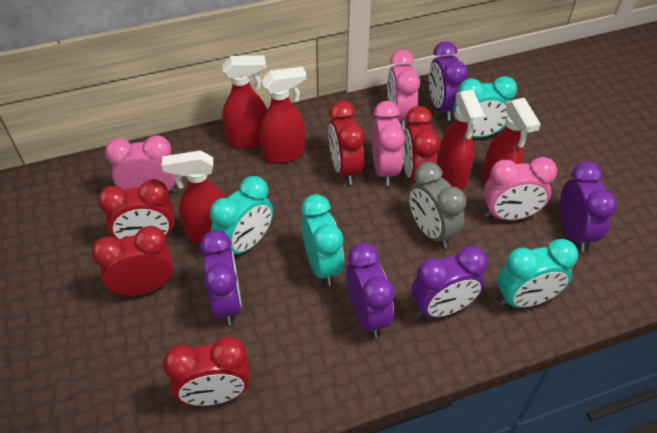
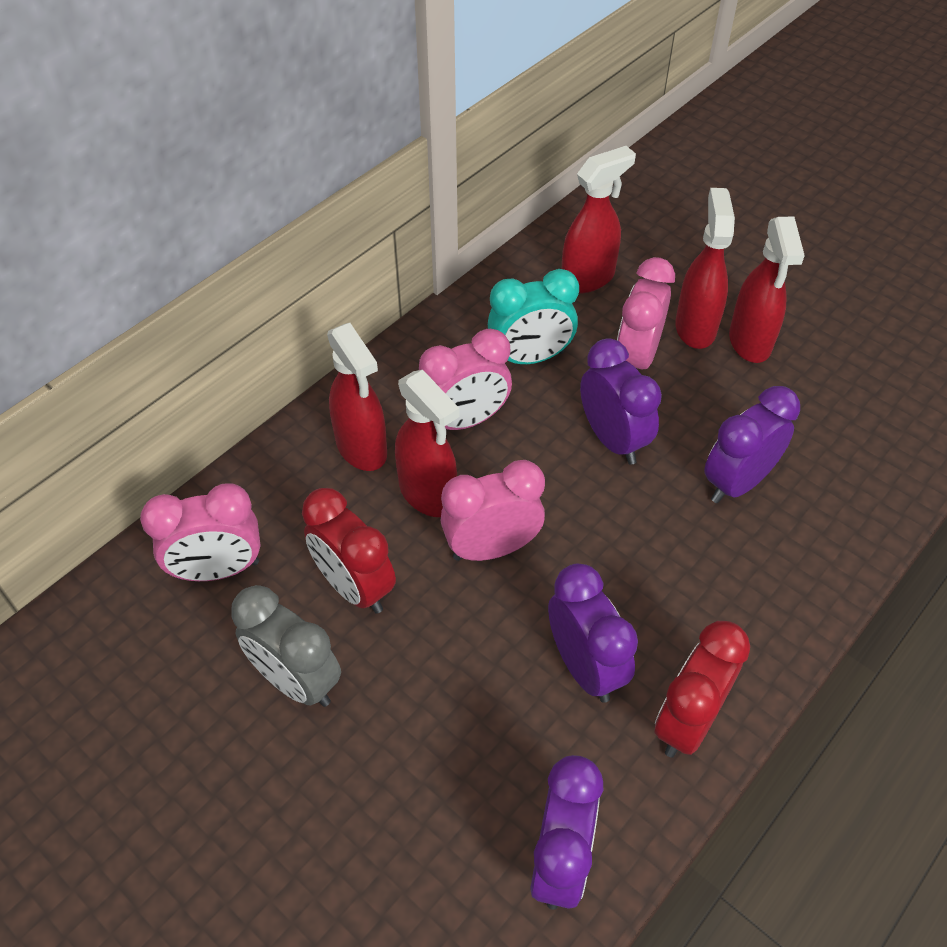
purple clock: [200,230,242,326] [346,243,395,338] [411,246,488,318] [429,41,468,121] [560,162,617,252] = 5 -> [530,755,603,909] [548,563,638,703] [580,338,662,465] [704,386,800,503] = 4
red clock: [92,226,174,296] [98,179,175,240] [163,336,251,406] [328,101,364,185] [403,106,440,182] = 5 -> [302,488,396,614] [654,621,750,758] = 2
turquoise clock: [210,176,273,254] [301,194,344,286] [453,76,517,138] [497,239,578,308] = 4 -> [488,269,579,364] = 1

